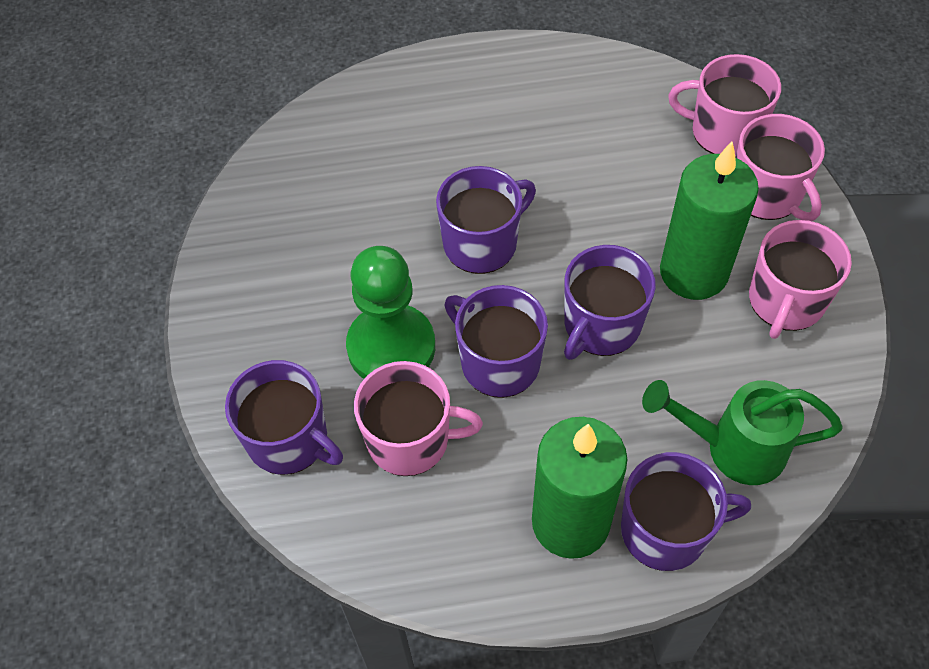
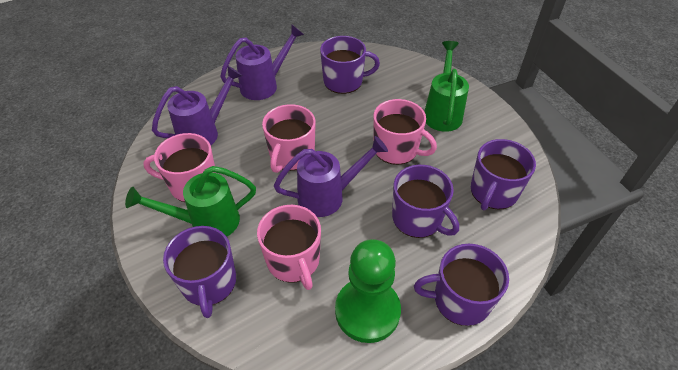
green candle: [532,417,627,559] [660,141,759,300] = 2 -> none = 0
green watering can: [642,380,843,485] = 1 -> [125,166,256,237] [424,41,469,132] = 2
purple watering can: none = 0 -> [152,66,243,145] [220,24,304,100] [274,136,388,217] = 3

